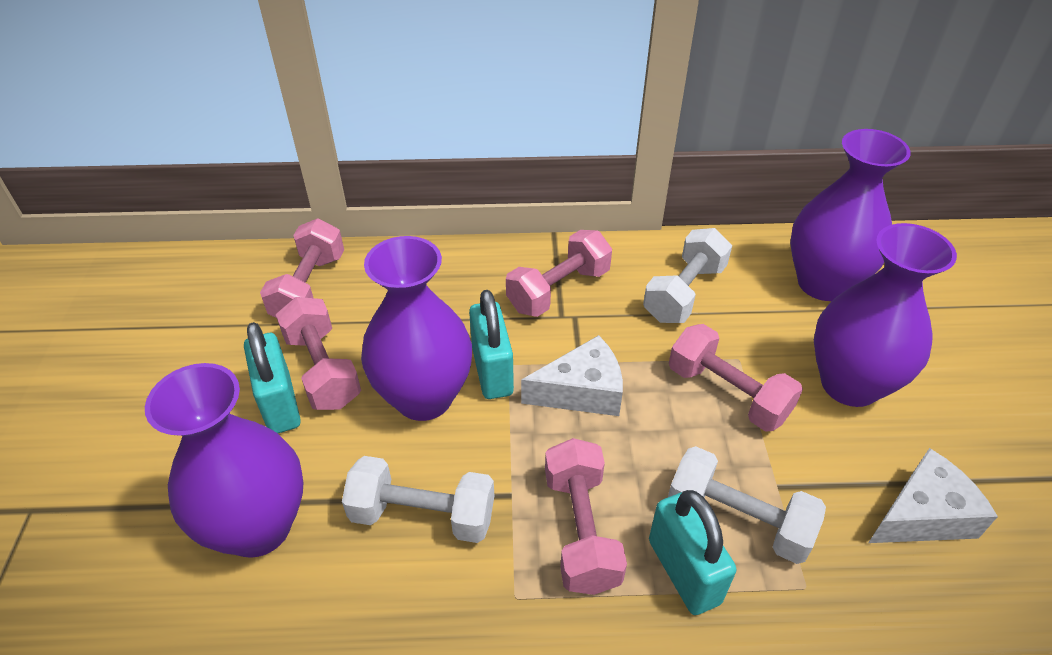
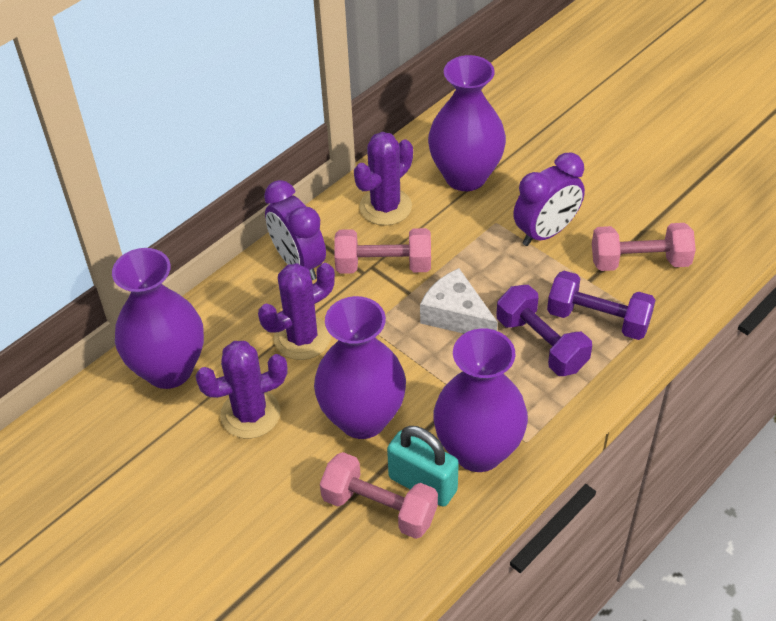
pink dumbbell: [260,219,344,318] [276,297,361,410] [506,230,612,317] [545,438,627,595] [669,324,803,432] = 5 -> [320,452,438,539] [334,228,431,274] [592,223,696,271] = 3
purple cactus: none = 0 -> [195,341,287,438] [258,263,335,360] [354,132,413,225] = 3
purple clock: none = 0 -> [264,180,326,280] [513,153,585,246] = 2
purple dumbbell: none = 0 -> [497,285,592,376] [547,271,655,340] = 2
turquoise padlock: [244,322,301,433] [469,290,514,399] [649,490,736,615] = 3 -> [387,426,459,507] = 1
white cheese: [521,335,623,416] [868,448,998,543] = 2 -> [420,268,498,334] = 1
white dumbbell: [342,456,494,543] [643,228,732,323] [668,446,826,564] = 3 -> none = 0

